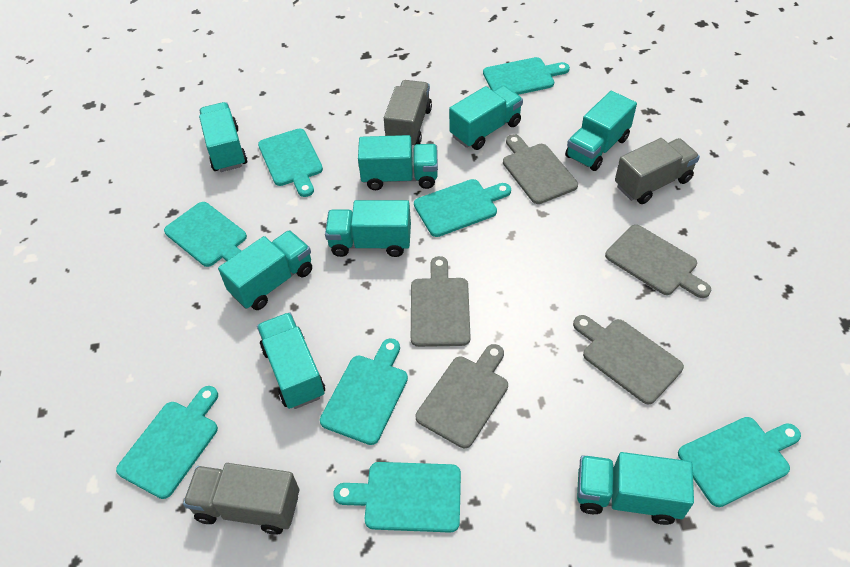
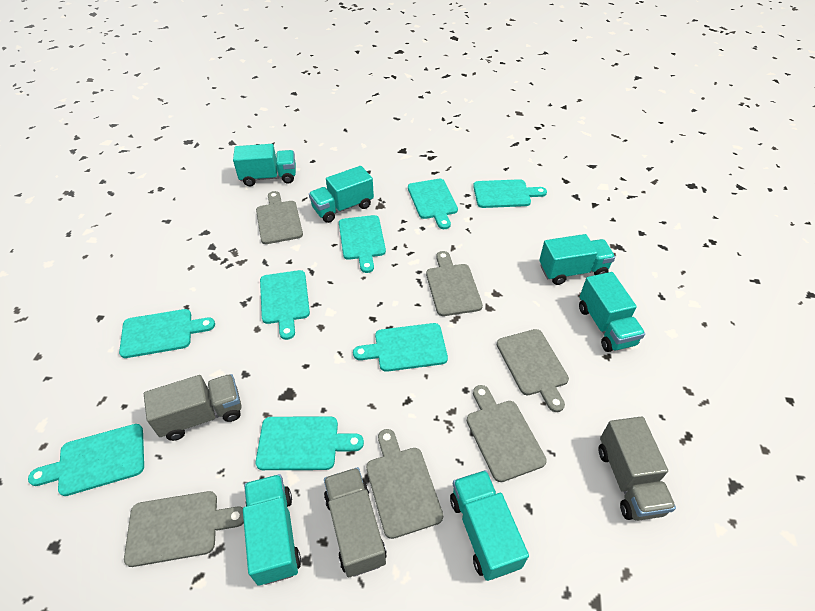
grey cutting board: [411,256,471,347] [416,344,508,448] [503,134,578,204] [573,315,684,404] [605,225,711,298] = 5 -> [124,491,244,567] [256,191,303,244] [366,429,443,539] [426,251,483,316] [467,385,547,482] [497,329,569,412] = 6
turquoise truck: [199,102,247,172] [218,230,312,310] [257,313,325,409] [325,200,411,257] [358,135,438,190] [449,85,523,150] [565,91,637,171] [577,452,694,525] = 8 -> [233,144,296,186] [243,474,301,586] [309,166,374,223] [450,470,529,581] [539,234,615,285] [579,272,645,352] = 6

